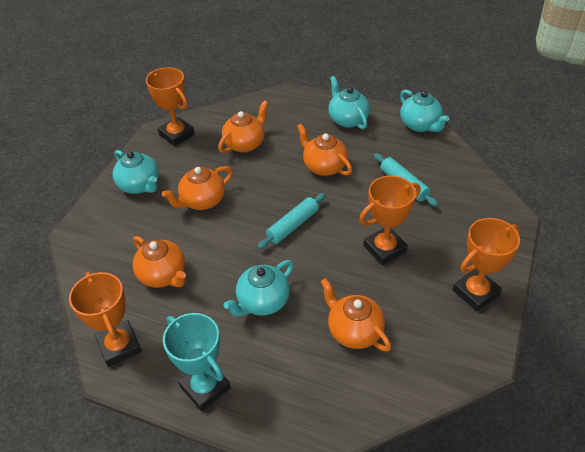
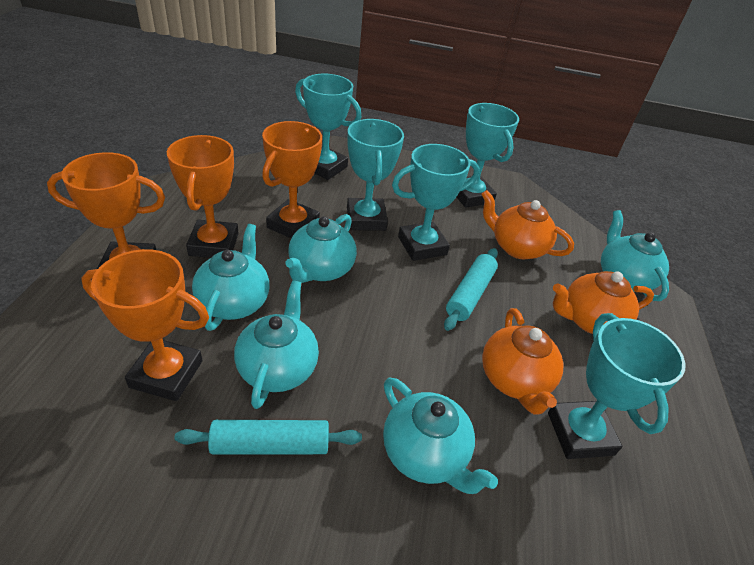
orange teapot: [133,236,186,288] [162,166,233,210] [218,101,268,153] [297,124,352,176] [321,278,391,352] = 5 -> [481,190,574,259] [482,308,564,415] [553,271,654,334] = 3
turquoise teapot: [113,150,159,194] [224,260,294,316] [328,76,370,129] [400,90,450,132] = 4 -> [192,224,269,331] [234,280,319,409] [285,214,357,283] [383,377,498,494] [601,210,669,301] = 5
turquoise trophy: [163,313,231,411] = 1 -> [295,74,361,180] [347,119,404,231] [392,144,480,261] [457,103,519,208] [548,313,685,459] = 5

